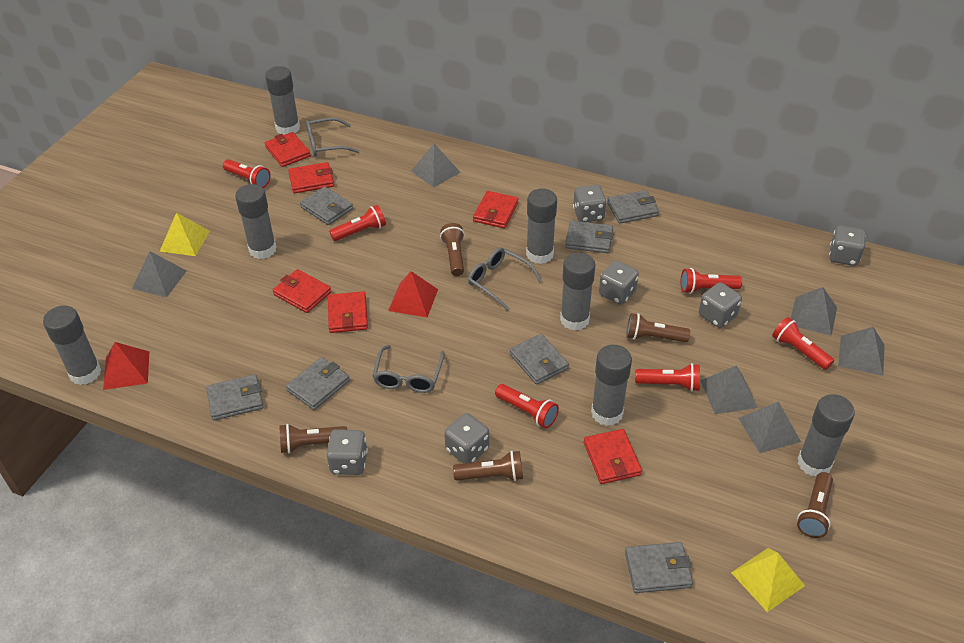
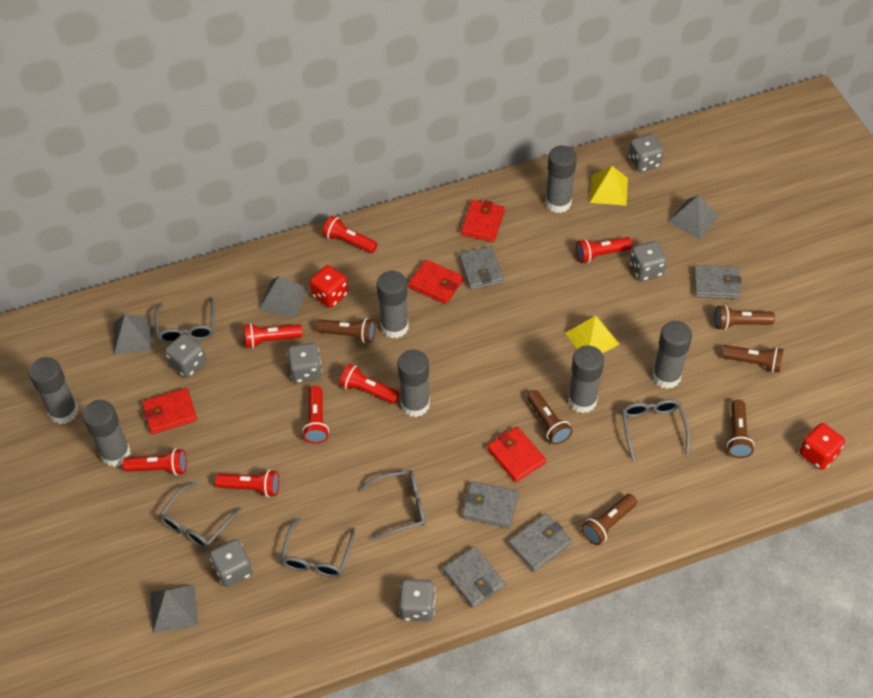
brown flashlight: [279,424,347,453] [440,223,465,276] [453,451,523,481] [626,313,690,342] [797,472,833,538] = 5 -> [316,318,375,343] [527,390,572,445] [581,494,637,545] [714,305,775,330] [722,345,784,373] [727,399,754,458] = 6
grey glasses: [306,118,359,157] [373,345,444,393] [468,247,542,311] = 3 -> [155,297,215,343] [159,482,242,549] [280,517,355,577] [360,470,425,540] [622,399,690,461] = 5
grey pyramid: [132,251,186,297] [411,144,460,188] [700,365,758,414] [738,401,801,453] [791,287,837,336] [838,327,885,376] = 6 -> [113,314,154,355] [150,584,198,633] [259,276,307,318] [668,195,719,239] = 4
grey wallet: [206,374,264,421] [286,357,350,410] [300,186,353,225] [509,334,569,385] [565,220,614,253] [607,190,659,224] [625,542,693,593] = 7 -> [443,546,505,608] [459,246,504,290] [462,481,518,528] [508,513,572,572] [693,265,742,299] = 5
red dice: none = 0 -> [310,265,348,308] [800,423,845,470] = 2
red flashlight: [223,159,271,188] [329,205,386,241] [495,384,559,428] [635,363,700,392] [681,268,742,294] [772,317,834,370] = 6 -> [122,448,187,475] [215,470,279,497] [244,323,302,348] [302,386,329,444] [323,215,378,253] [340,364,400,404] [576,237,633,263] = 7
red pyramid: [103,342,149,390] [388,271,438,317] = 2 -> none = 0
red wallet: [265,132,311,167] [273,269,331,313] [288,162,334,193] [328,291,368,333] [473,191,519,228] [584,429,642,484] = 6 -> [142,388,197,434] [408,260,463,304] [461,200,505,242] [487,427,546,482] = 4

